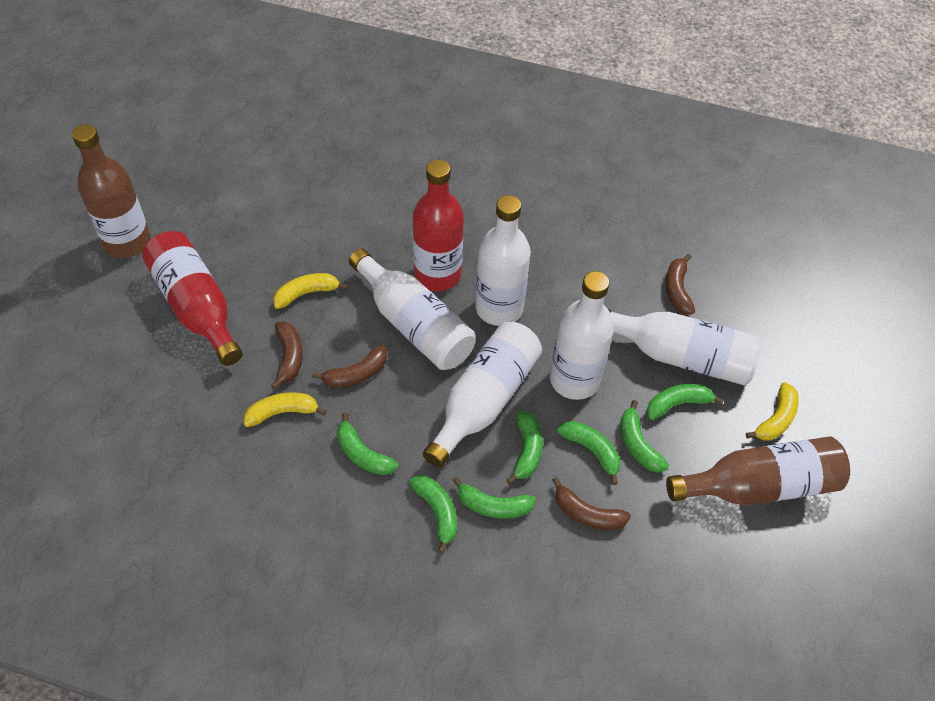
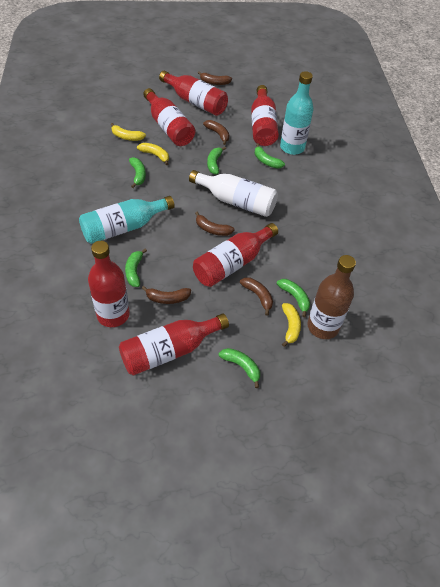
brown banana: [271,322,303,390] [312,345,387,388] [552,477,631,530] [665,254,695,314] = 4 -> [142,286,191,304] [195,211,235,236] [198,71,232,85] [203,120,229,145] [240,277,273,316] = 5
brown bottle: [72,124,151,258] [666,436,850,505] = 2 -> [307,255,356,339] = 1
green banana: [337,413,398,475] [409,475,457,554] [452,477,536,519] [507,410,543,484] [557,421,620,485] [620,400,669,473] [646,384,724,420] = 7 -> [125,249,147,287] [129,157,146,188] [207,147,226,175] [218,348,260,388] [255,143,285,169] [277,279,310,317] = 6
red bottle: [142,231,243,366] [413,159,464,291] = 2 -> [88,241,130,327] [119,313,229,376] [143,88,195,146] [159,71,228,116] [193,223,278,287] [251,85,279,146] = 6
turquoise bottle: none = 0 -> [79,196,175,244] [280,71,313,155] = 2
white bottle: [349,248,476,370] [423,322,542,468] [475,195,531,326] [550,271,614,400] [608,309,762,385] = 5 -> [189,170,278,217] = 1

